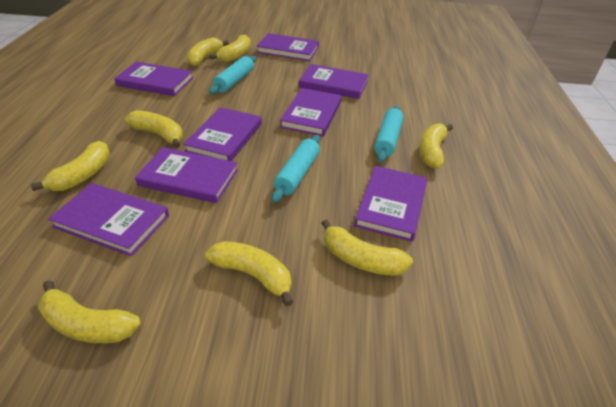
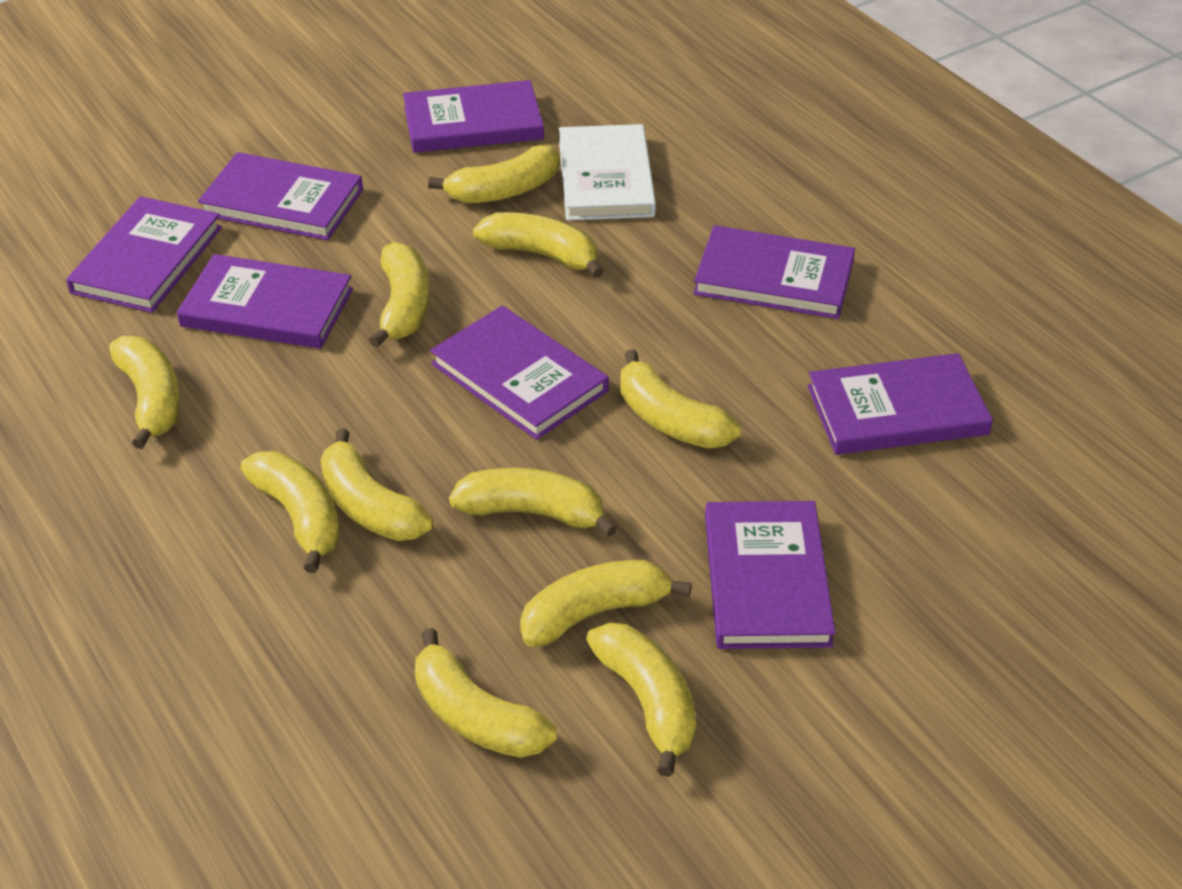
turquoise rolling pin: [209,56,256,94] [272,135,320,203] [374,106,403,162] = 3 -> none = 0
white book: none = 0 -> [559,124,656,221] = 1
yellow banana: [31,141,110,191] [38,280,140,343] [125,110,183,148] [187,37,229,66] [205,241,293,307] [210,34,251,62] [321,219,413,276] [419,123,453,169] = 8 -> [109,336,181,449] [241,451,340,573] [320,428,434,541] [369,242,430,348] [415,628,557,758] [428,145,560,203] [449,468,618,537] [473,212,604,278] [520,560,692,647] [586,623,696,777] [620,349,741,449] = 11

